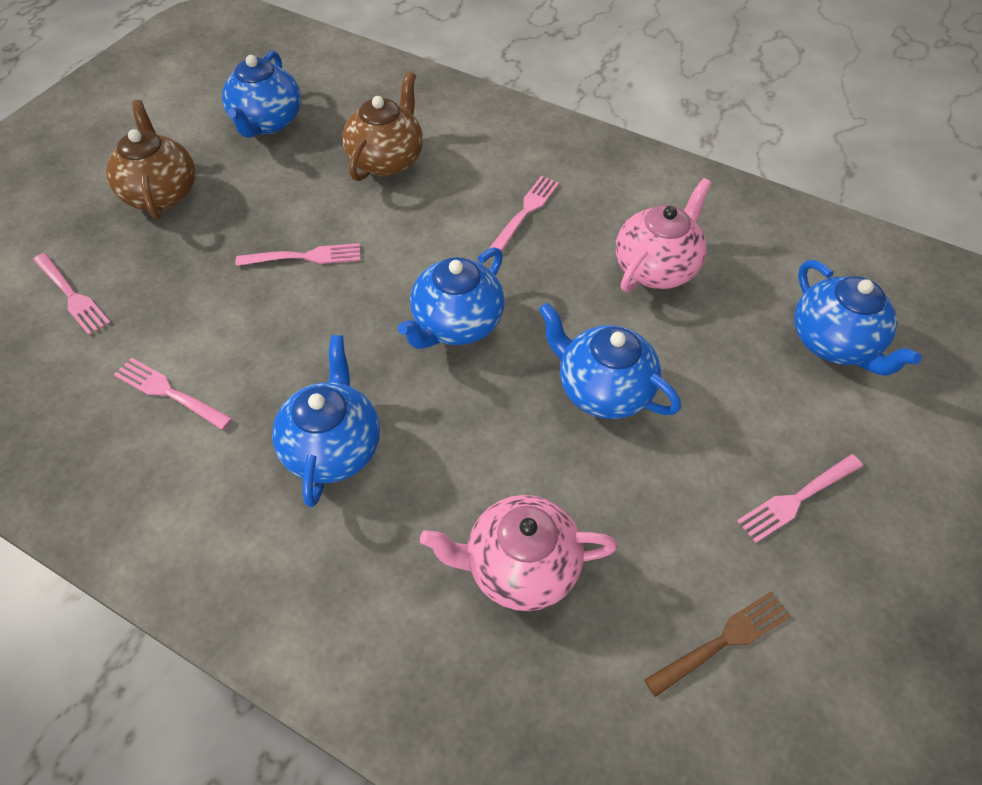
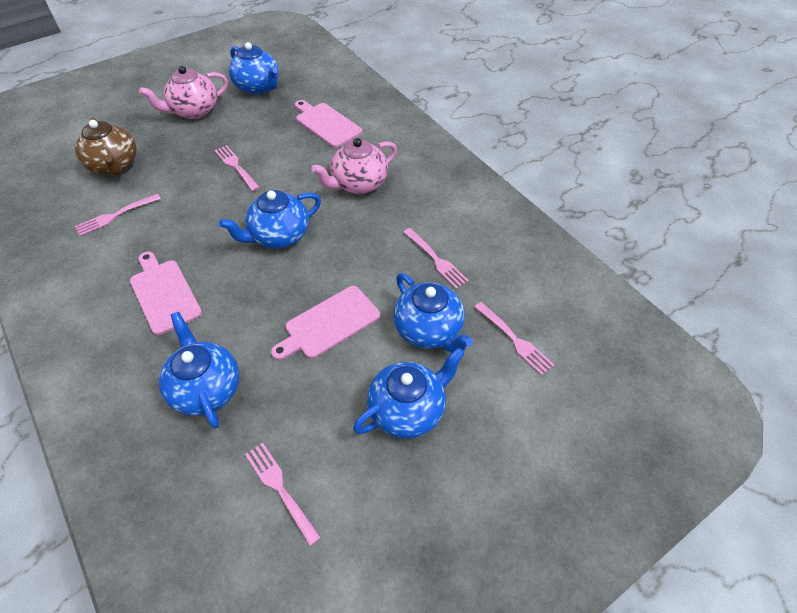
brown fork: [644,591,791,697] = 1 -> none = 0
brown teapot: [106,100,195,219] [342,72,423,181] = 2 -> [75,117,137,176] = 1
pink cutting board: none = 0 -> [130,252,202,335] [271,286,380,360] [295,100,362,148] = 3

